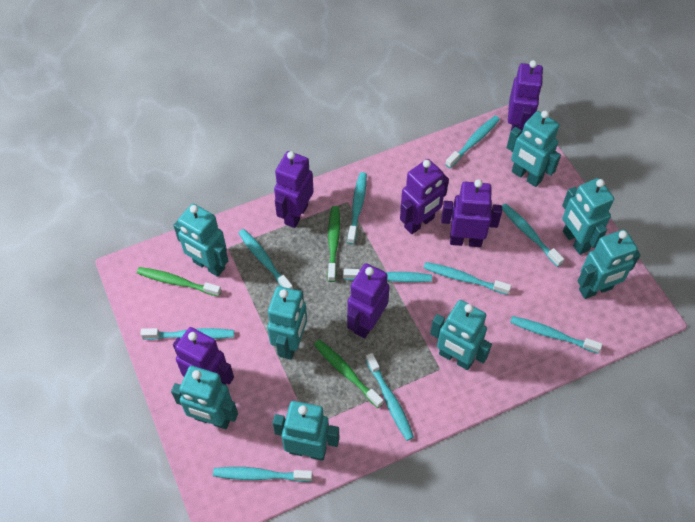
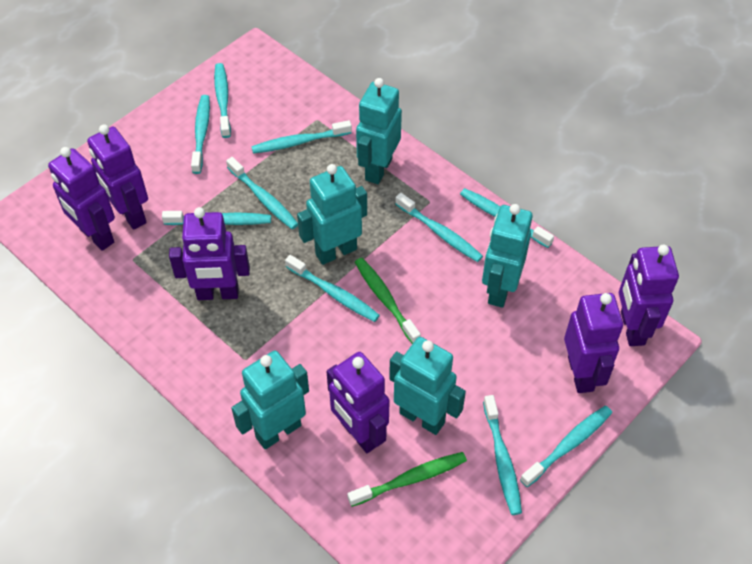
green toothbrush: [137,267,221,297] [314,340,384,408] [327,206,340,282] = 3 -> [347,452,467,507] [355,258,421,344] = 2
turquoise robot: [171,366,238,429] [173,204,228,277] [267,286,307,360] [273,401,339,461] [430,300,492,370] [507,110,561,187] [562,178,614,255] [578,229,641,299] = 8 -> [231,351,309,449] [297,164,367,265] [356,78,402,184] [389,337,466,435] [482,204,533,308] = 5

